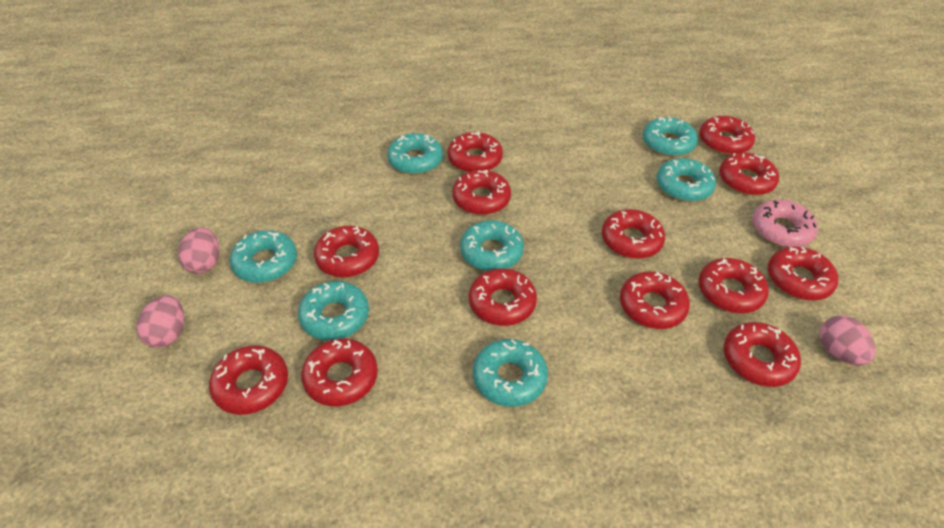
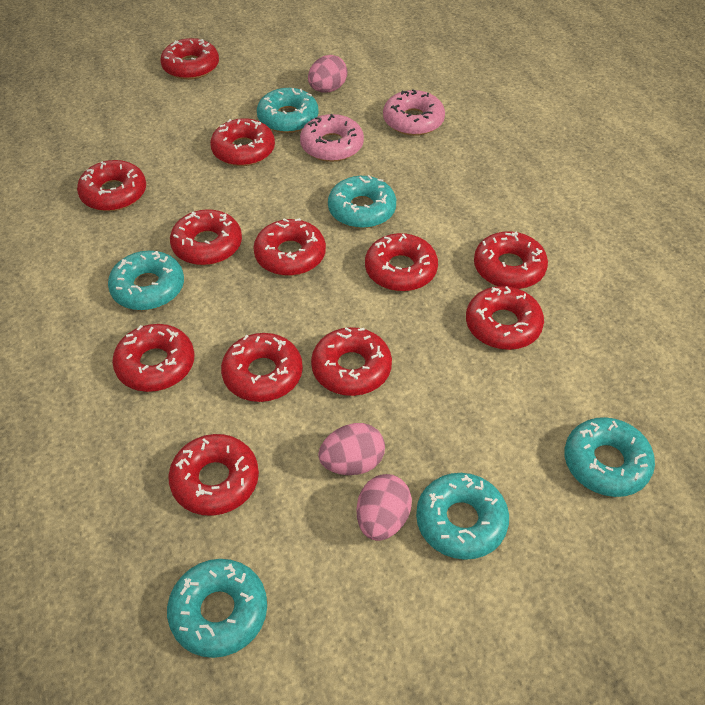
pink donut: [752,199,818,247] = 1 -> [300,114,364,162] [383,89,445,136] = 2
red donut: [209,345,288,415] [301,339,378,406] [314,226,379,278] [448,132,503,172] [452,170,511,215] [469,269,537,326] [602,209,665,259] [620,272,690,329] [698,258,769,313] [699,116,755,155] [719,152,779,196] [724,322,801,387] [768,247,838,301] = 13 -> [77,160,146,211] [112,324,195,392] [160,38,219,80] [168,434,259,516] [170,209,242,265] [210,118,275,166] [221,333,303,402] [253,218,326,276] [311,327,392,396] [365,233,438,291] [466,286,544,350] [474,231,548,289] = 12
turquoise donut: [230,230,297,283] [298,281,369,340] [387,133,443,175] [460,220,524,271] [473,339,548,407] [643,117,698,157] [657,158,716,202] = 7 -> [108,251,184,310] [167,559,267,658] [257,88,319,133] [328,175,396,228] [416,473,509,560] [565,417,655,497] = 6

